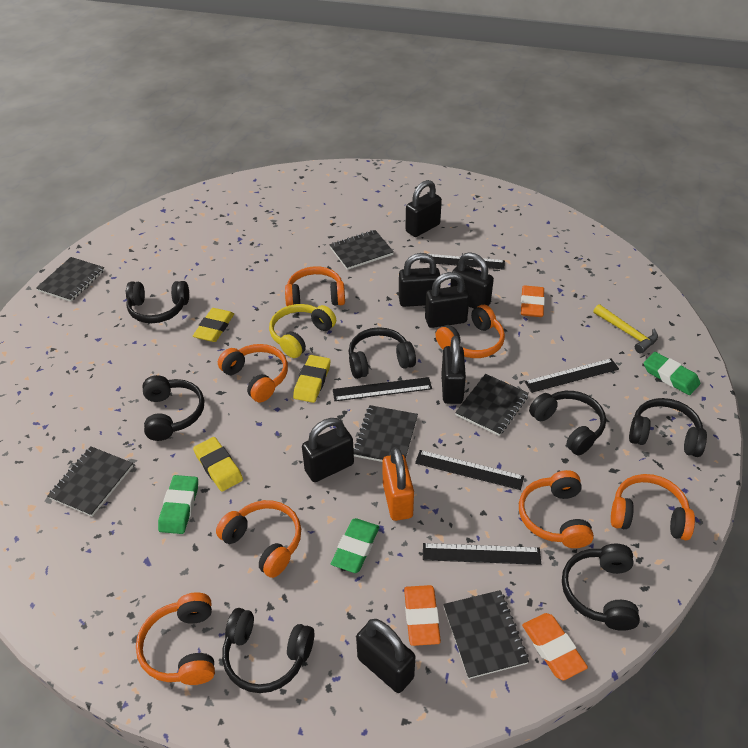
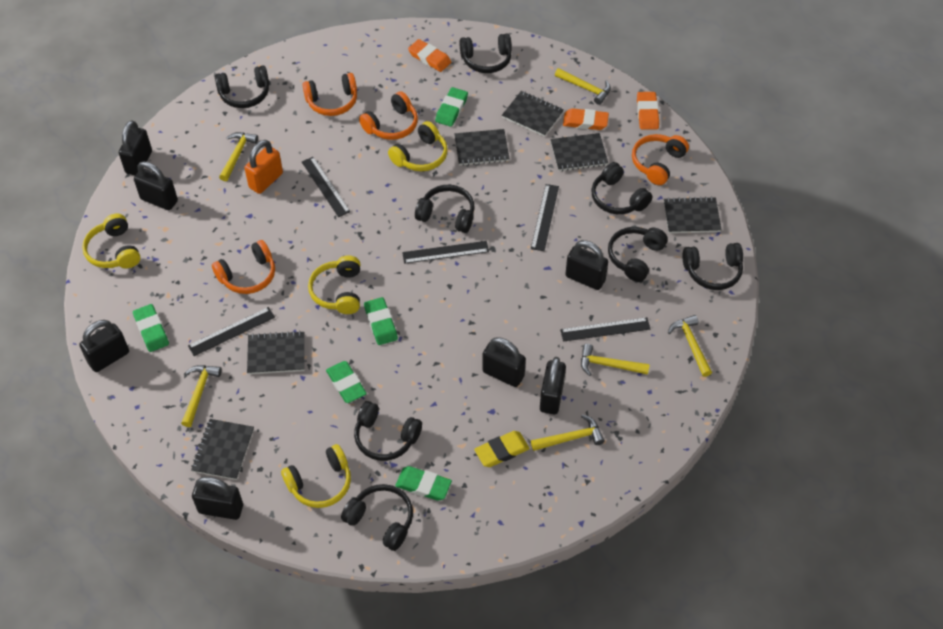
black headphones: [126,281,189,323] [143,375,204,441] [222,608,314,693] [349,327,416,379] [529,391,606,455] [562,544,640,631] [629,398,707,457] = 7 -> [215,66,269,108] [341,484,413,551] [354,401,422,461] [415,185,475,233] [459,33,512,73] [591,162,652,214] [608,227,668,282] [682,243,743,290] = 8
green eraser: [158,475,198,534] [331,518,379,573] [644,352,700,395] = 3 -> [133,304,169,352] [326,361,367,403] [364,297,398,345] [395,466,452,501] [435,87,468,127] = 5
orange headphones: [136,592,215,685] [216,500,301,578] [218,344,288,402] [285,266,345,306] [436,305,505,358] [519,470,594,548] [611,474,695,540] = 7 -> [212,240,275,294] [302,73,357,116] [359,91,418,140] [632,134,689,185] = 4
yellow eraser: [193,308,234,342] [193,437,243,491] [293,355,331,403] = 3 -> [474,431,530,467] = 1
yellow hammer: [593,304,658,354] = 1 -> [181,365,222,427] [219,132,258,182] [531,415,605,451] [555,68,611,105] [581,344,650,376] [668,315,712,377] = 6
yellow headphones: [269,304,336,358] = 1 -> [82,214,140,268] [281,444,351,508] [308,255,360,314] [388,121,448,171] = 4

